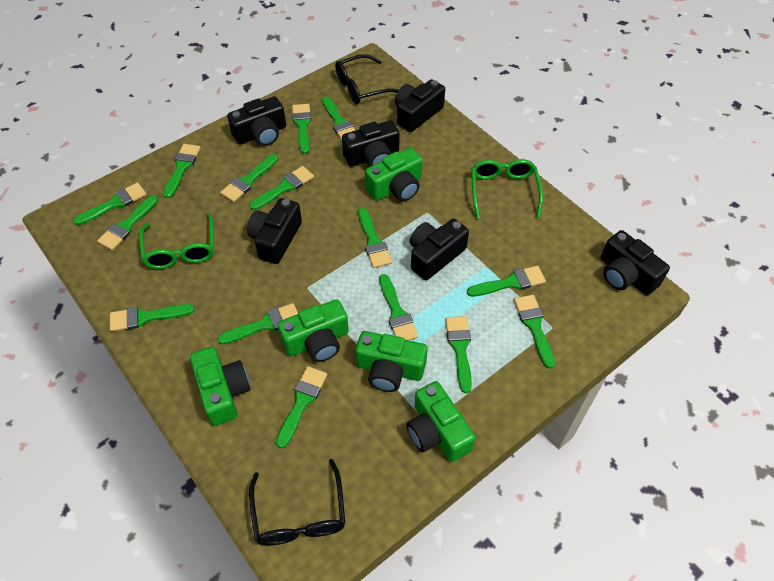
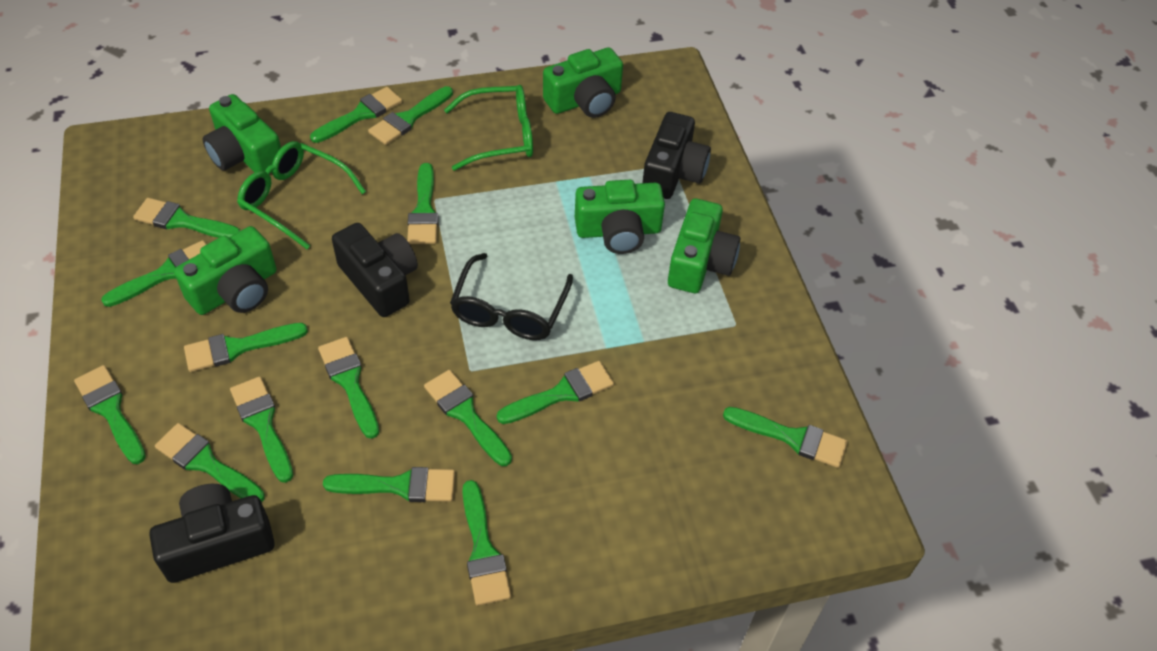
black camera: [227,96,286,146] [247,198,302,264] [342,120,400,167] [395,79,445,132] [410,219,469,280] [601,230,670,295] = 6 -> [149,484,275,583] [332,223,418,317] [642,112,711,199] = 3
black glasses: [249,459,345,546] [335,54,398,104] = 2 -> [450,253,573,340] = 1

